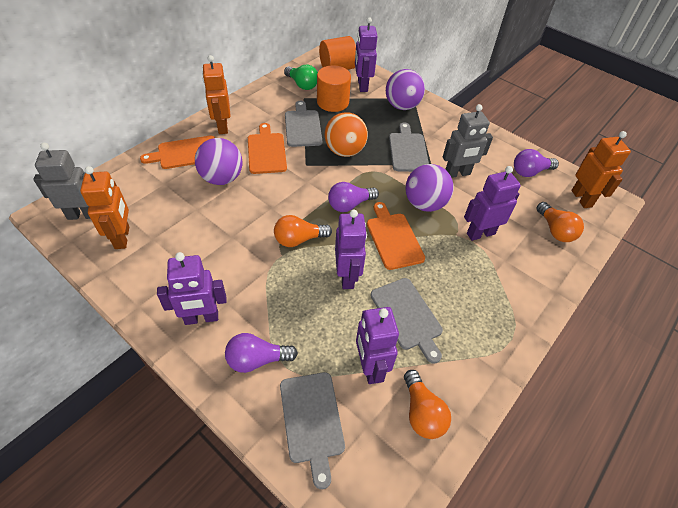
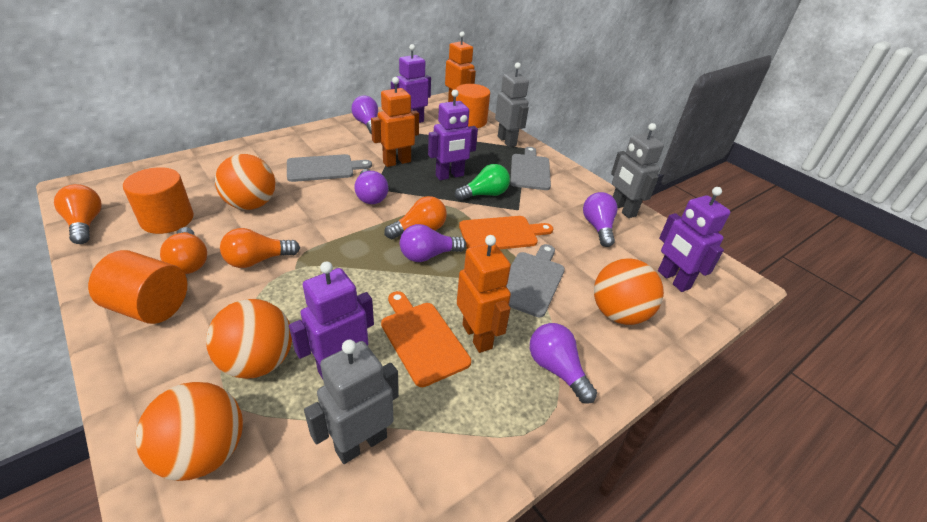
grey cutting board: [280,372,345,489] [285,101,322,147] [371,278,443,364] [389,123,429,172] = 4 -> [287,154,372,182] [506,244,565,317] [510,147,551,190] = 3
grey robot: [33,143,91,220] [443,104,493,178] = 2 -> [304,340,399,464] [495,62,529,147] [611,123,664,218] = 3
orange ball: [325,112,368,157] = 1 -> [135,382,243,481] [206,299,292,379] [215,154,275,210] [594,258,664,325] = 4
orange cutting board: [140,135,215,169] [248,123,287,174] [367,202,425,270] = 3 -> [381,291,471,387] [459,216,553,249] = 2
orange cylinder: [317,65,351,112] [319,36,356,70] = 2 -> [88,250,187,324] [123,167,194,234] [456,84,490,128] = 3
orange light bulb: [274,215,332,247] [404,370,451,439] [537,202,584,242] = 3 -> [54,184,102,244] [160,227,207,274] [220,228,300,268] [384,196,447,239] = 4
purple ball: [195,138,243,185] [386,69,425,110] [406,164,454,212] = 3 -> none = 0
purple light bulb: [225,333,298,373] [328,182,379,212] [514,149,559,177] = 3 -> [352,96,378,134] [354,169,388,204] [400,224,466,262] [530,323,597,404] [583,192,618,247] = 5
purple robot: [157,252,227,325] [335,209,367,289] [355,17,378,92] [356,307,399,384] [464,166,521,241] = 5 -> [289,261,374,379] [391,44,431,123] [428,90,478,180] [658,187,730,292] = 4

